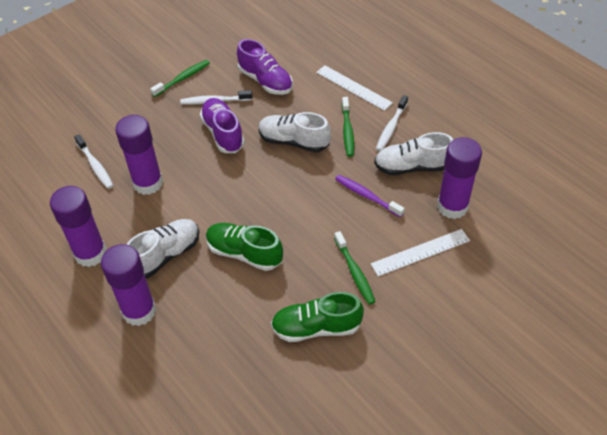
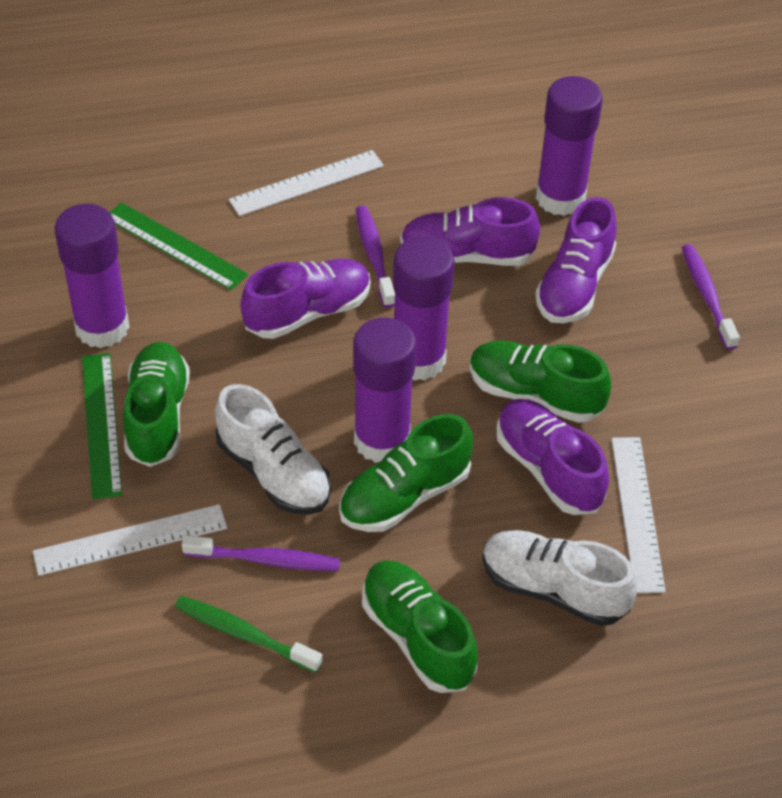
green ruler: none = 0 -> [82,353,122,499] [109,202,248,290] = 2
green shoe: [206,223,283,271] [271,292,364,342] = 2 -> [123,342,190,467] [339,414,473,532] [362,560,478,693] [469,341,611,423] = 4
green toothbrush: [150,60,210,97] [334,231,376,305] [342,97,354,157] = 3 -> [175,596,323,673] = 1
purple shoe: [200,98,245,153] [237,39,293,95] = 2 -> [240,259,371,339] [400,197,540,266] [497,399,609,515] [535,197,616,323] = 4
purple toothbrush: [335,175,405,218] = 1 -> [182,535,340,571] [356,206,395,308] [681,244,740,350] = 3
white ruler: [316,65,393,111] [371,229,470,276] = 2 -> [33,504,227,576] [229,150,384,216] [612,437,666,593] = 3
white shoe: [126,219,199,279] [258,112,331,152] [374,132,453,175] = 3 -> [215,384,331,515] [482,530,638,626] = 2
white toothbrush: [74,134,114,189] [180,90,252,105] [376,95,408,151] = 3 -> none = 0

